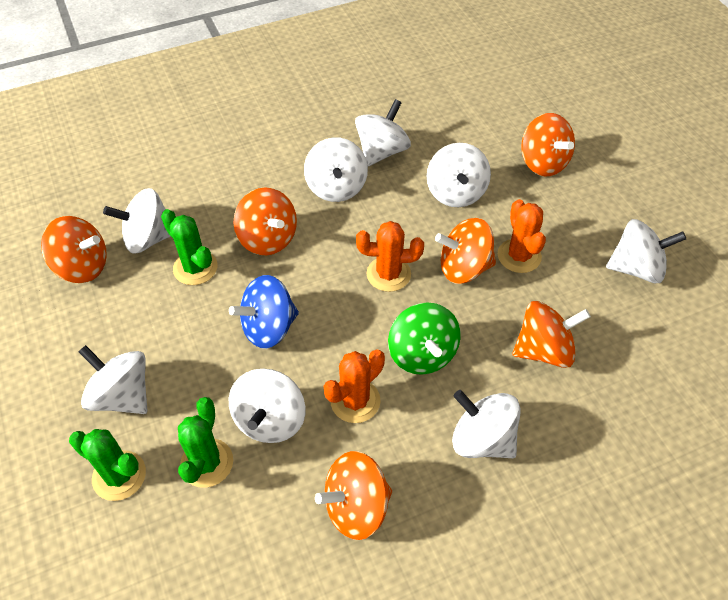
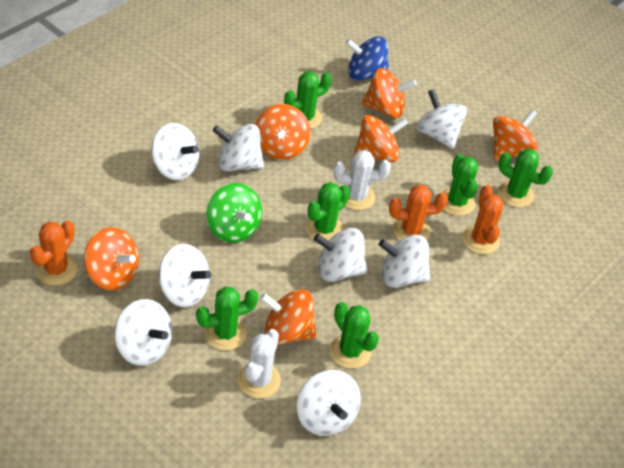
green cactus: [69,429,146,501] [161,209,217,285] [178,397,233,488] = 3 -> [196,286,258,351] [284,71,332,129] [306,182,350,241] [330,302,379,369] [443,154,478,216] [498,149,553,207] = 6
white cactus: none = 0 -> [238,329,281,398] [334,150,391,210] = 2

